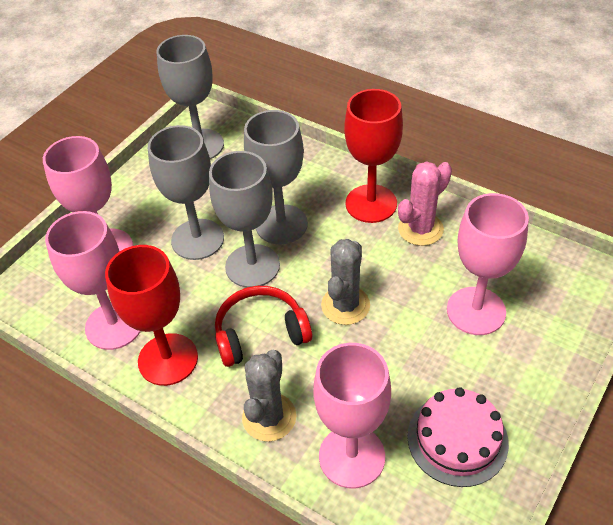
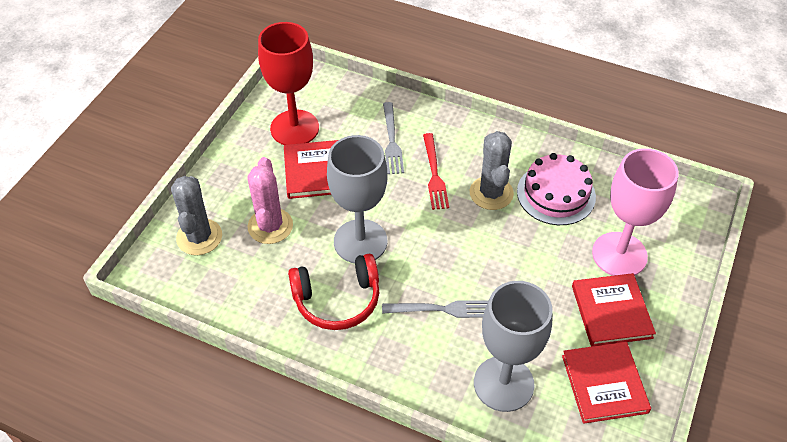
grey fork: none = 0 -> [382,300,488,318] [383,102,404,174] = 2
grey goblet: [148,125,224,260] [157,35,224,159] [209,151,280,288] [244,110,308,244] = 4 -> [327,135,388,263] [474,281,553,412] = 2
pink goblet: [43,136,133,252] [45,211,141,350] [313,343,391,488] [447,193,529,335] = 4 -> [592,148,679,276] = 1
red book: none = 0 -> [284,140,338,199] [562,342,651,424] [572,273,656,347] = 3
red fork: none = 0 -> [423,133,449,210] = 1
red goblet: [105,245,198,386] [344,89,403,223] = 2 -> [258,22,319,145] = 1

